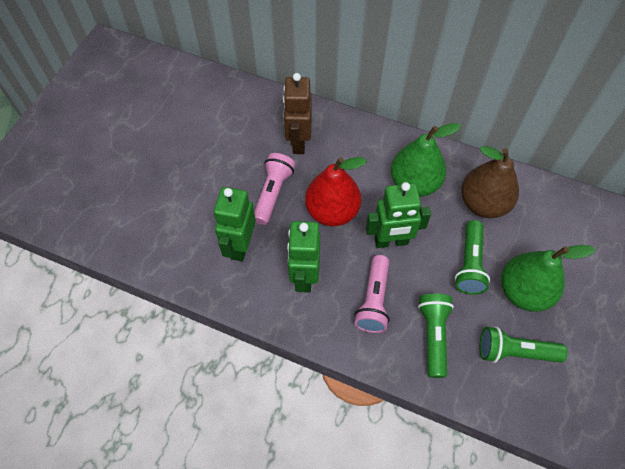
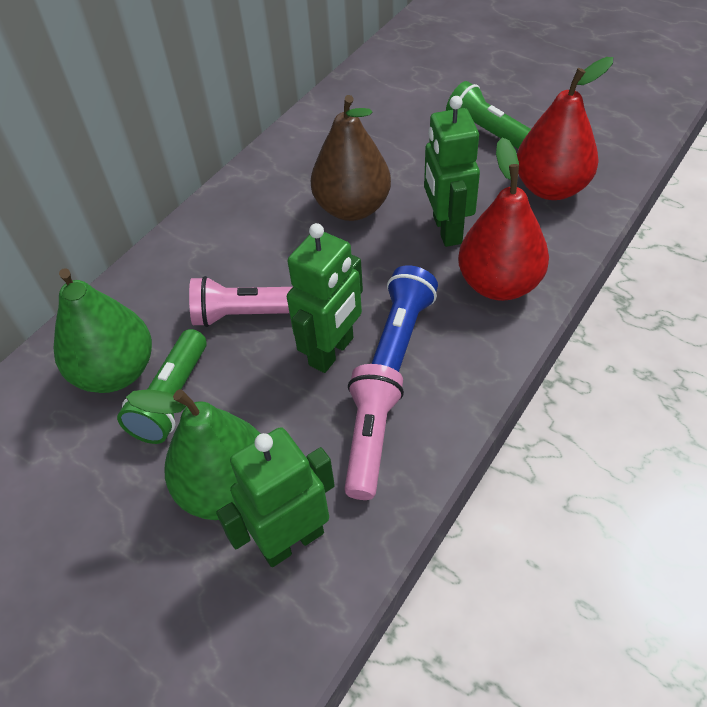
blue flashlight: none = 0 -> [371,265,438,372] = 1
brown robot: [283,73,312,154] = 1 -> none = 0
green flashlight: [418,294,454,378] [455,220,490,295] [480,326,568,363] = 3 -> [117,329,207,444] [446,81,531,149] = 2
red pear: [305,157,367,226] = 1 -> [458,137,549,301] [517,57,613,200] = 2

